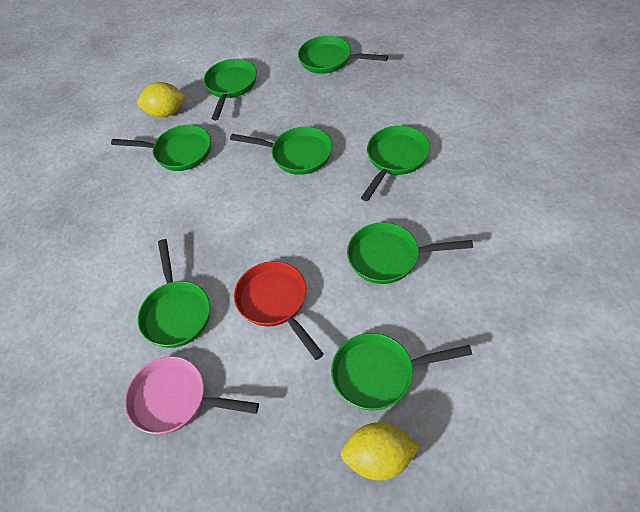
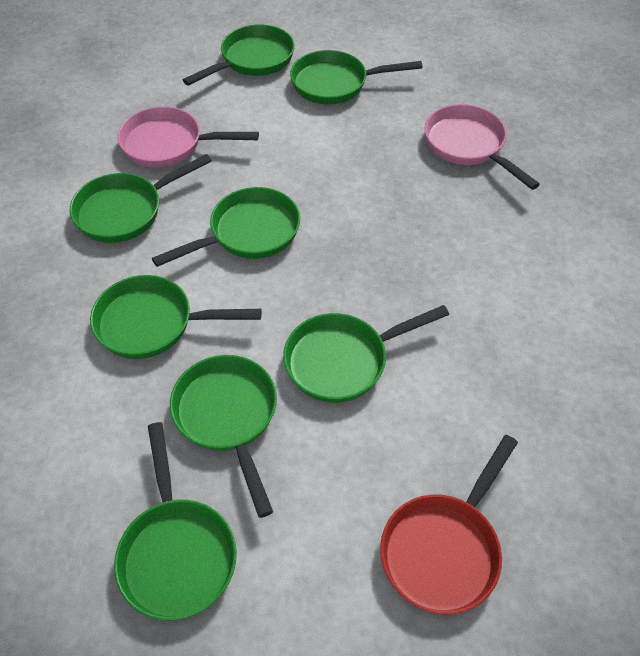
pink pan: [125,356,259,434] = 1 -> [117,106,259,168] [425,104,540,190] = 2
yellow lemon: [137,82,186,117] [341,422,420,481] = 2 -> none = 0

